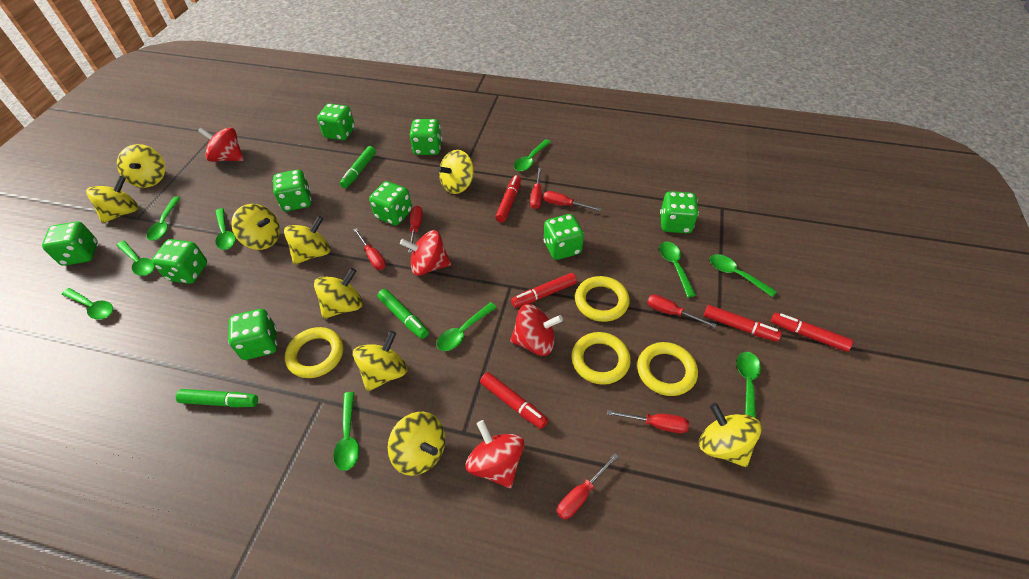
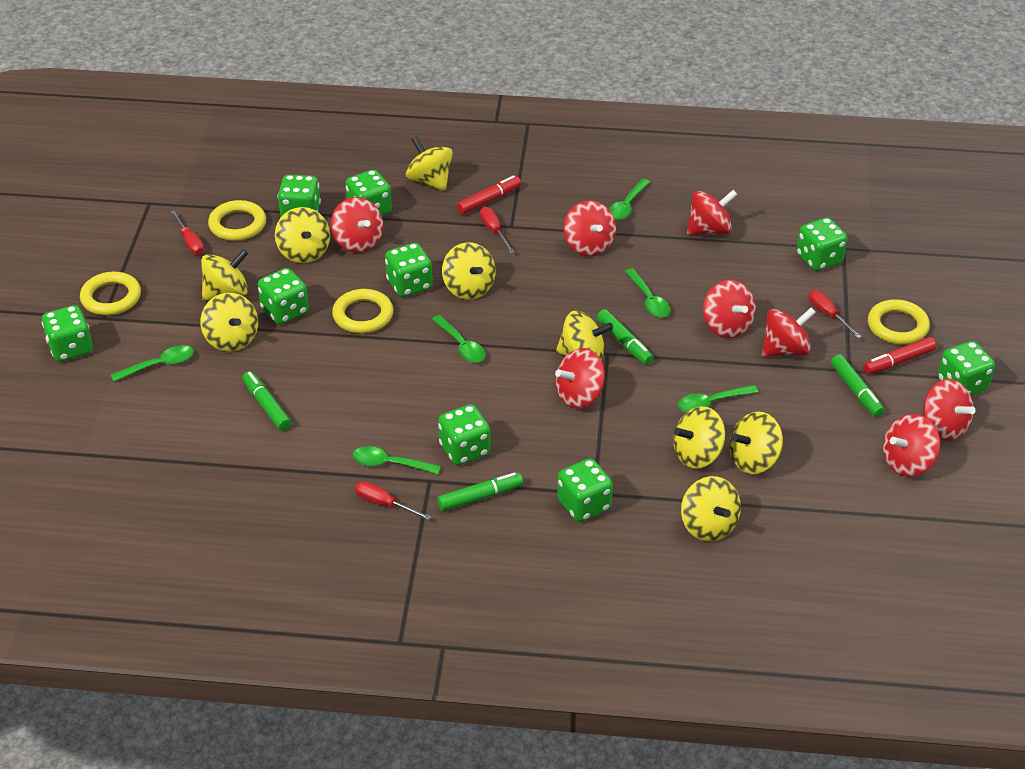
green marker: [176,389,258,407] [340,146,376,188] [377,289,429,339] = 3 -> [242,371,291,431] [437,472,523,511] [597,309,654,365] [831,354,884,417] = 4
green spoon: [62,288,113,319] [116,240,155,276] [147,197,181,241] [215,208,236,250] [333,392,359,471] [437,302,497,351] [514,139,551,171] [659,242,696,298] [710,254,777,297] [737,352,761,418] = 10 -> [111,345,194,382] [352,446,441,474] [432,315,486,363] [609,179,650,221] [625,268,670,318] [678,385,758,412] = 6
red marker: [480,372,548,429] [495,175,521,223] [511,273,577,308] [704,305,782,342] [771,313,853,352] = 5 -> [456,175,521,215] [863,337,936,374] = 2
red screwdriver: [353,228,386,270] [408,206,423,253] [530,167,542,209] [543,191,601,211] [557,453,619,520] [607,410,689,433] [647,294,717,328] = 7 -> [170,210,204,255] [355,481,431,520] [480,207,514,253] [809,290,862,338] = 4
red spinning top: [198,128,244,162] [400,230,451,276] [465,420,524,488] [510,304,563,356] = 4 -> [331,197,383,253] [555,348,605,408] [563,200,616,256] [687,190,738,235] [703,280,756,338] [762,307,816,357] [883,414,940,477] [923,379,975,441] = 8

